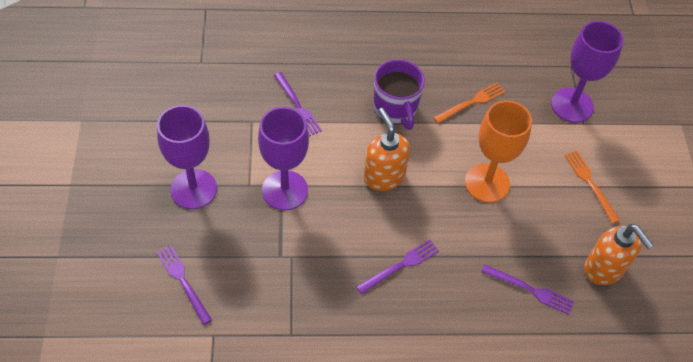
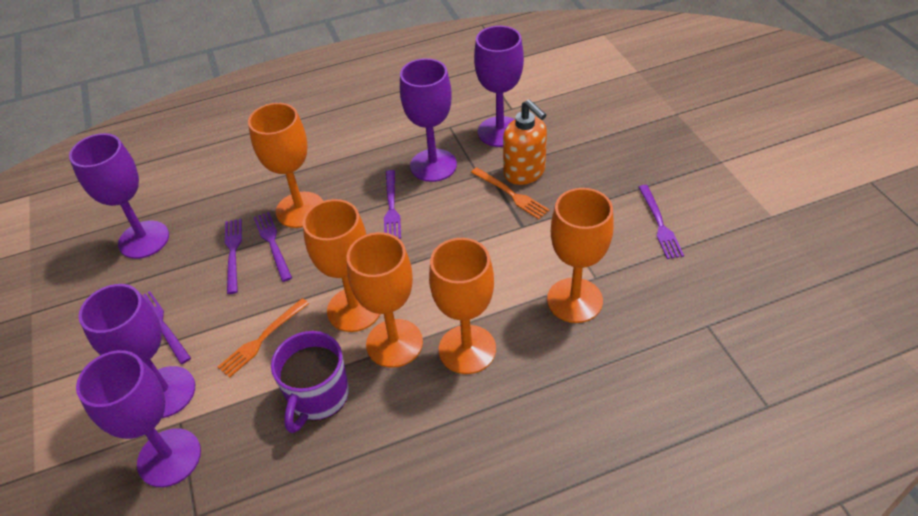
orange goblet: [465,100,532,203] = 1 -> [248,103,323,228] [303,199,380,332] [346,232,423,368] [429,238,496,374] [547,188,614,323] = 5
orange soap dispenser: [364,108,410,191] [584,224,654,285] = 2 -> [503,99,547,185] = 1
purple fork: [157,245,212,325] [274,72,322,136] [356,240,439,294] [481,264,574,315] = 4 -> [143,291,191,364] [225,219,242,294] [254,212,292,282] [384,170,401,239] [639,185,684,259] = 5
purple goblet: [157,105,217,209] [258,107,309,210] [551,21,624,123] = 3 -> [69,133,169,259] [76,350,201,487] [78,284,195,418] [400,58,457,182] [474,26,524,147] = 5

